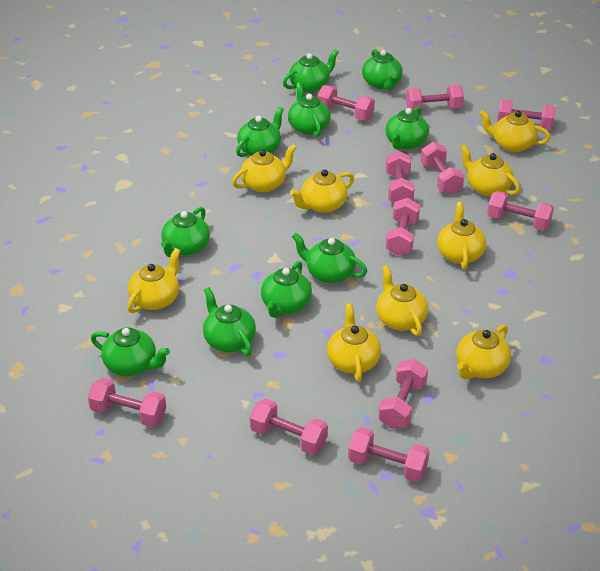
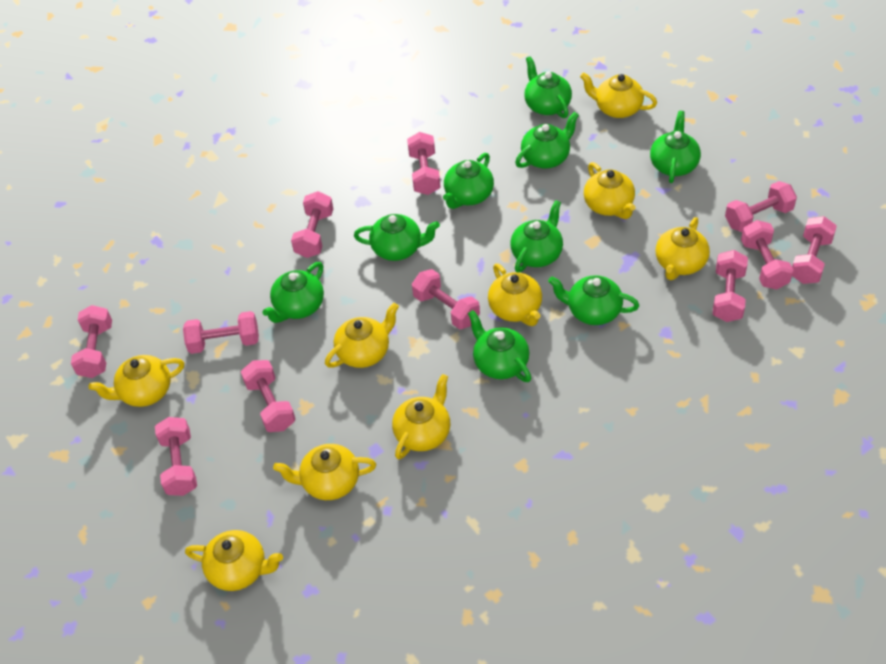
green teapot: [91,327,170,376] [161,207,210,257] [203,287,256,356] [236,107,284,157] [261,261,312,318] [283,49,339,93] [288,82,331,137] [292,233,367,283] [362,49,403,90] [385,107,429,150] = 10 -> [262,262,324,323] [354,214,440,261] [443,153,494,209] [468,310,531,382] [510,200,563,272] [515,112,579,169] [524,56,572,118] [548,275,639,325] [650,111,701,183] = 9

